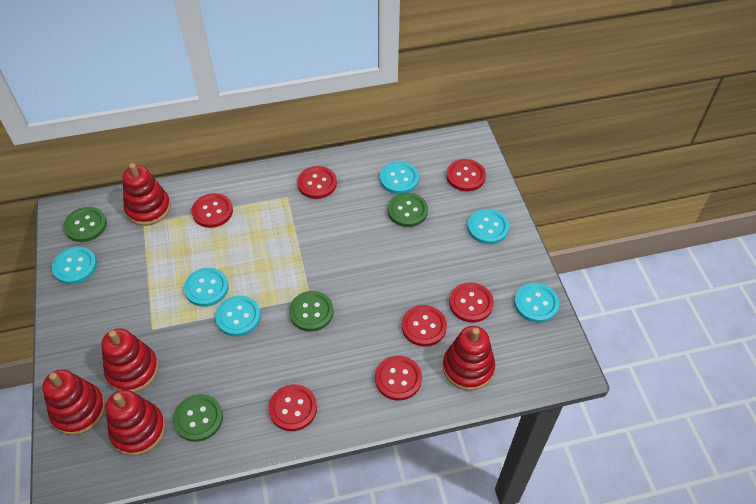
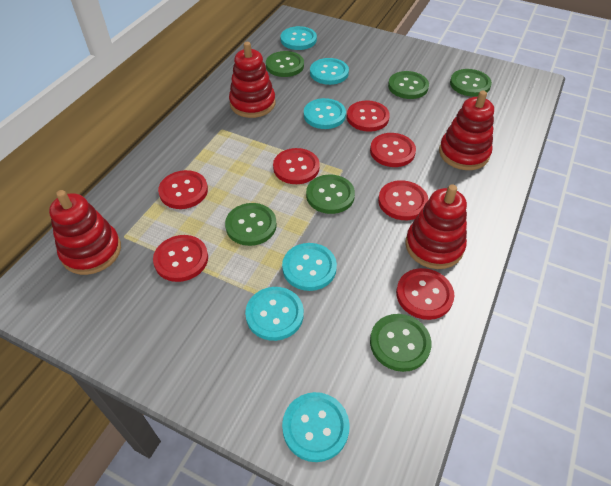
green button: [63,207,107,242] [173,394,223,442] [289,291,334,332] [388,193,428,227] = 4 -> [225,203,277,246] [266,51,304,77] [306,174,355,214] [370,314,431,372] [388,71,429,99] [450,69,492,97] = 6
red stacking toy: [42,369,106,435] [101,328,159,393] [106,390,166,456] [122,163,171,226] [443,326,495,391] = 5 -> [49,190,121,275] [229,42,275,118] [405,184,467,269] [439,91,494,170] = 4

